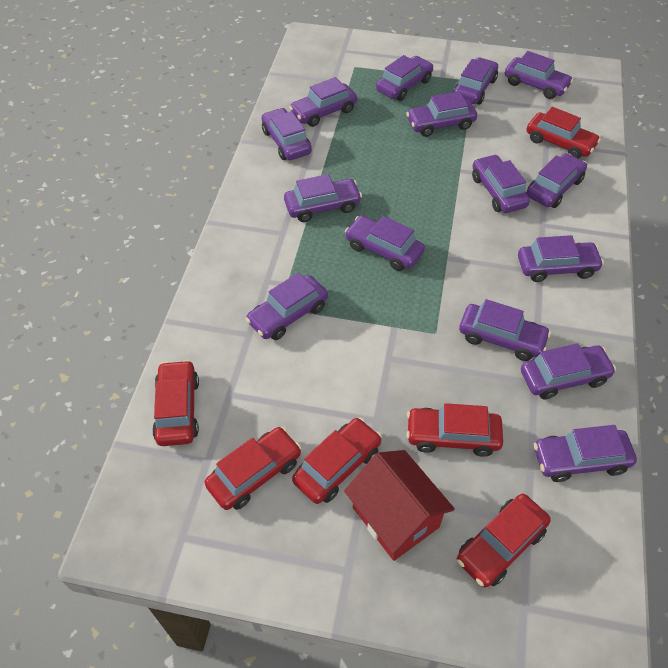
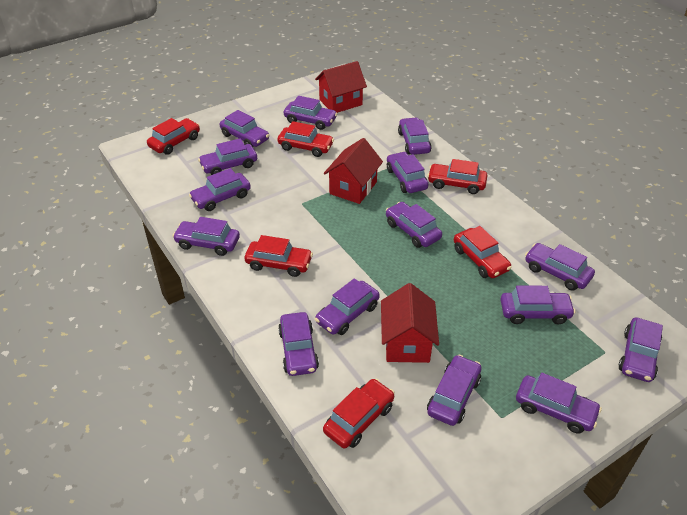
red house: [344,450,455,561] = 1 -> [315,61,367,113] [324,138,383,204] [381,283,439,363] = 3

